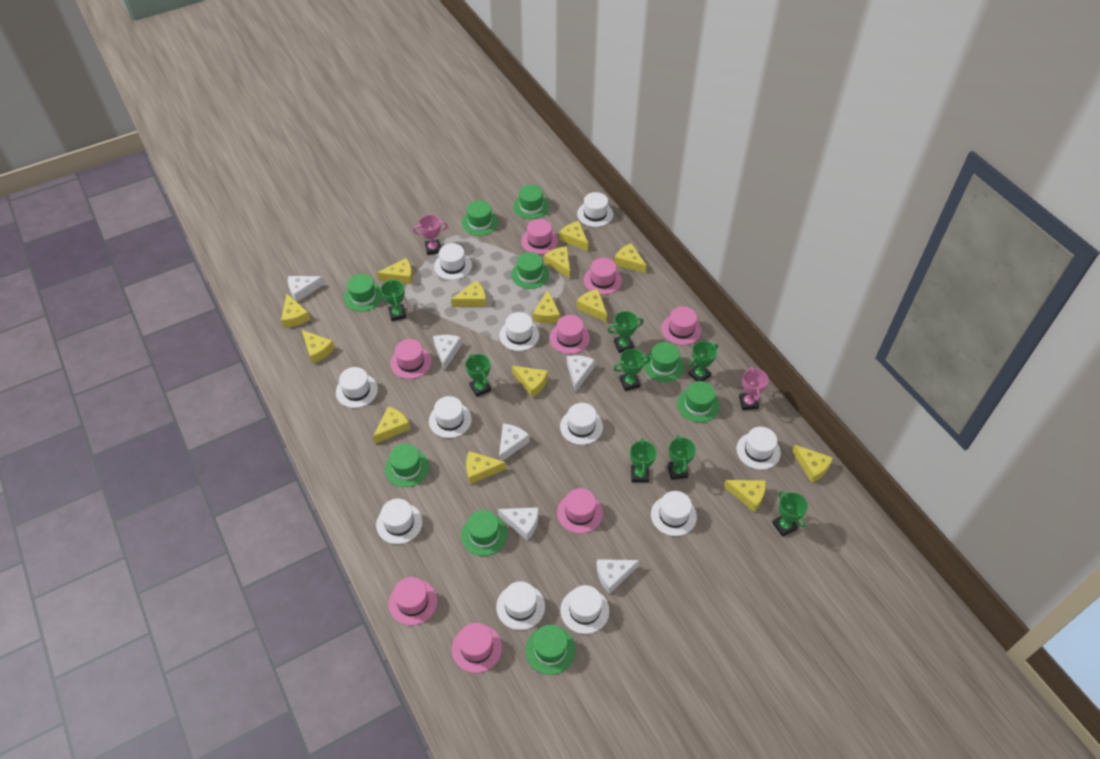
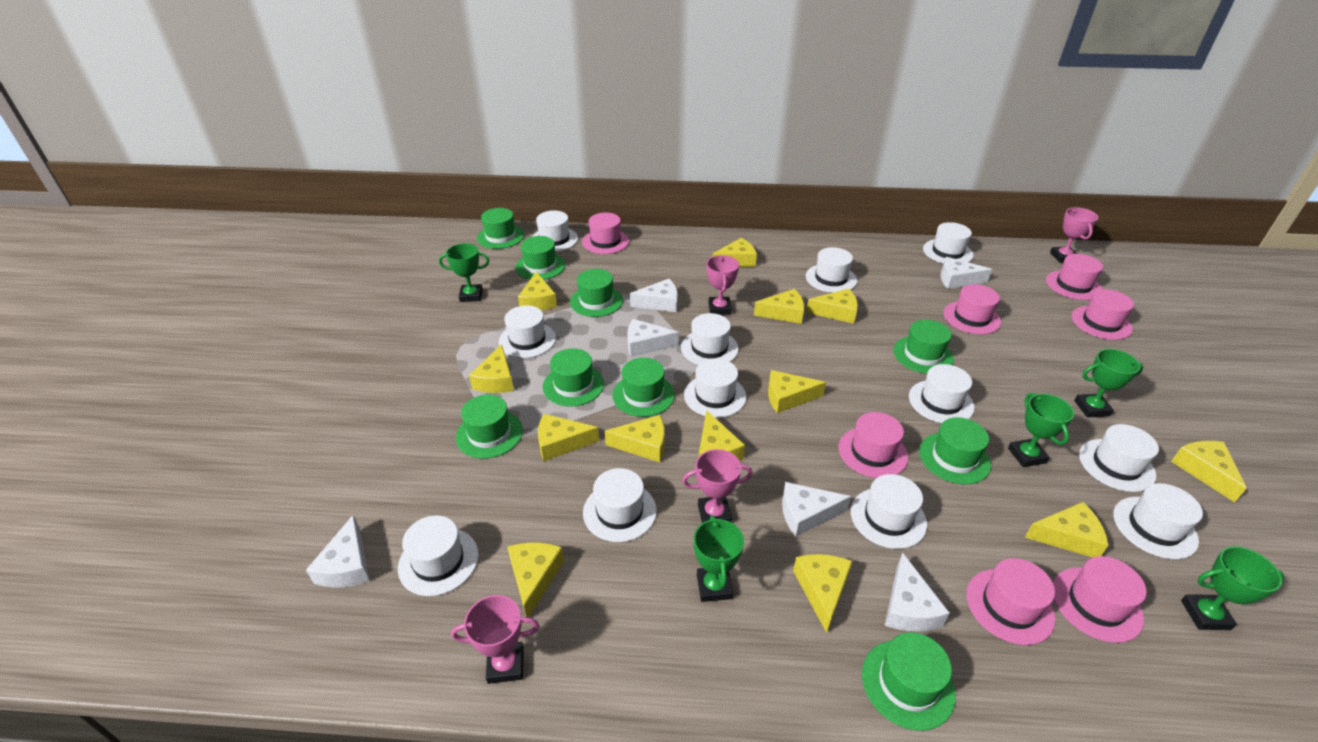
green trophy: [381,279,407,321] [465,354,491,397] [608,311,644,353] [613,349,650,391] [630,438,657,482] [668,435,696,480] [688,341,718,381] [772,491,808,537] = 8 -> [439,243,490,302] [694,515,744,602] [1008,393,1074,467] [1074,349,1143,417] [1181,546,1285,630] = 5
pink hat: [389,577,437,625] [390,339,432,379] [452,623,502,673] [521,219,558,255] [550,315,590,354] [557,488,603,534] [584,258,622,295] [661,306,701,345] = 8 -> [582,212,629,254] [839,412,908,478] [943,284,1001,334] [966,558,1055,645] [1046,254,1103,300] [1053,556,1147,643] [1071,289,1134,340] = 7
pink trophy: [413,215,448,255] [739,367,769,410] = 2 -> [451,595,539,684] [682,449,752,523] [707,255,739,315] [1050,207,1098,263] = 4
white hat: [336,367,378,408] [376,499,423,544] [429,396,472,438] [434,243,472,280] [496,581,545,630] [499,312,539,351] [560,403,603,445] [561,585,609,634] [577,192,613,227] [651,491,697,536] [737,427,781,470] = 11 -> [398,516,479,596] [499,305,556,358] [532,210,578,252] [583,468,657,542] [681,313,739,365] [684,359,746,418] [806,247,857,293] [851,474,927,549] [909,364,975,423] [923,222,974,264] [1079,424,1159,492] [1113,483,1203,559] = 12
yellow cheese: [281,294,310,328] [302,330,335,364] [373,406,410,444] [377,258,413,284] [451,281,486,307] [466,451,506,484] [512,366,548,398] [533,290,560,324] [544,246,570,279] [559,221,589,251] [576,289,607,322] [614,243,647,273] [724,480,766,512] [792,445,833,483] = 14 -> [469,344,514,393] [507,542,564,617] [518,271,557,310] [538,414,599,461] [605,415,665,462] [699,410,745,461] [712,238,757,267] [754,289,804,324] [768,370,826,413] [793,554,853,633] [806,289,858,324] [1025,502,1109,558] [1171,441,1247,502] = 13

